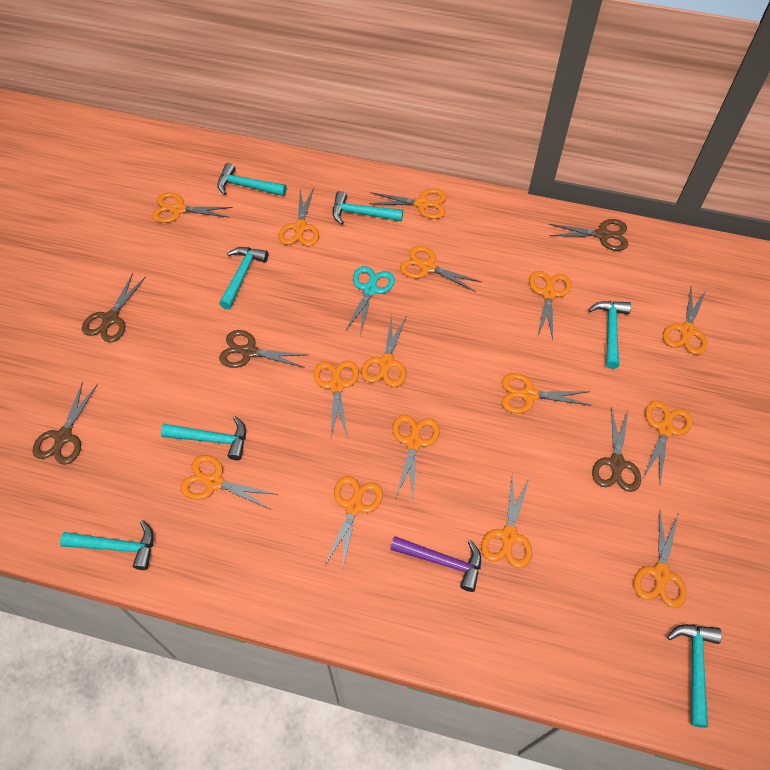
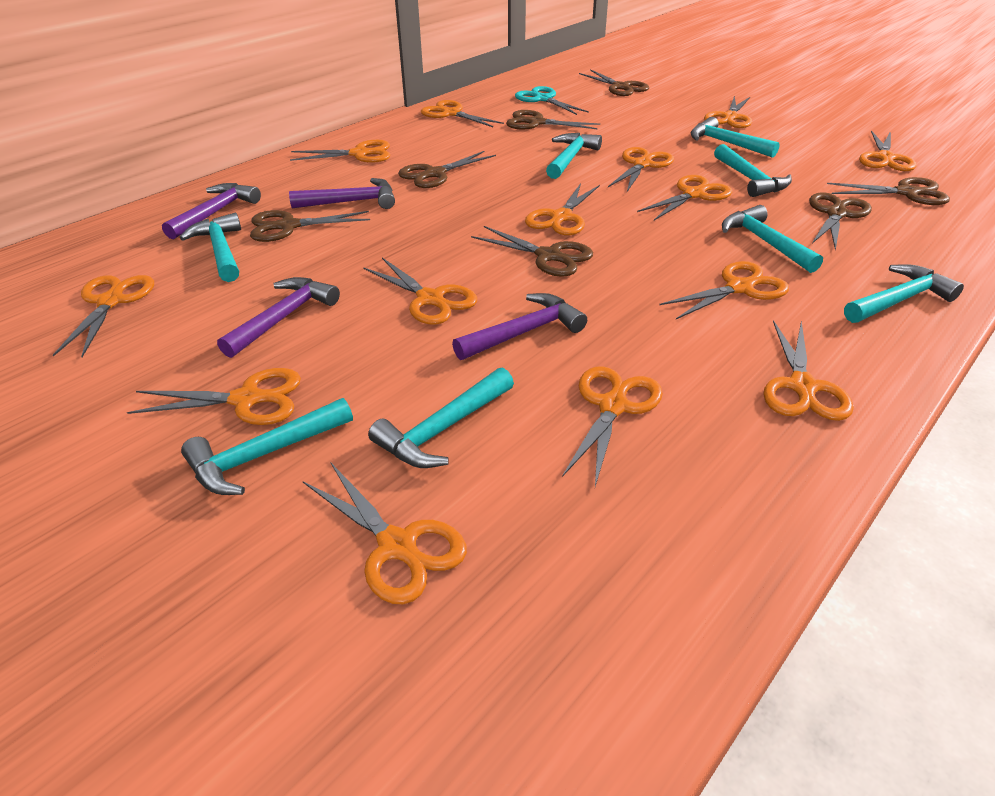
brown scissors: [33,381,98,465] [82,273,146,342] [219,330,308,368] [549,219,628,251] [592,406,641,492] = 5 -> [250,210,370,242] [398,151,496,188] [471,226,593,277] [506,110,600,129] [579,69,649,96] [809,192,872,250] [827,177,950,205] = 7
orange scissors: [152,192,233,223] [181,455,278,510] [278,187,319,246] [314,360,359,439] [325,476,383,571] [361,313,407,387] [369,189,447,219] [393,414,440,498] [400,246,482,292] [481,476,532,568] [502,373,592,414] [529,271,571,339] [634,510,687,608] [644,401,692,484] [663,287,707,355] = 15 -> [53,275,154,357] [127,368,301,425] [290,140,390,163] [303,463,467,604] [363,258,477,325] [421,100,504,127] [525,183,600,235] [562,366,663,486] [608,147,674,192] [637,175,732,220] [659,261,789,319] [704,96,752,128] [763,320,854,421] [859,130,917,171] = 14
purple hammer: [390,536,481,592] = 1 -> [162,183,261,240] [217,277,340,358] [289,178,395,209] [452,293,587,360] = 4
turquoise hammer: [60,520,154,570] [161,416,246,460] [217,163,287,196] [219,247,268,309] [332,191,403,224] [589,301,631,369] [667,624,722,728] = 7 -> [180,213,241,282] [181,398,353,495] [368,368,514,468] [546,133,602,179] [691,117,780,158] [714,144,792,197] [722,205,823,273] [844,264,964,323] = 8

